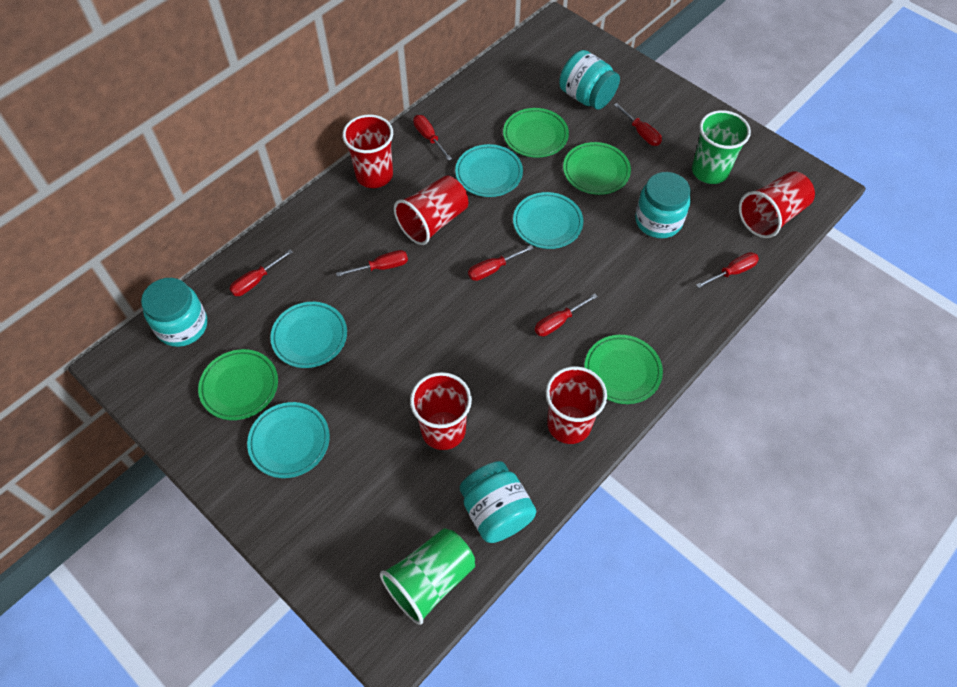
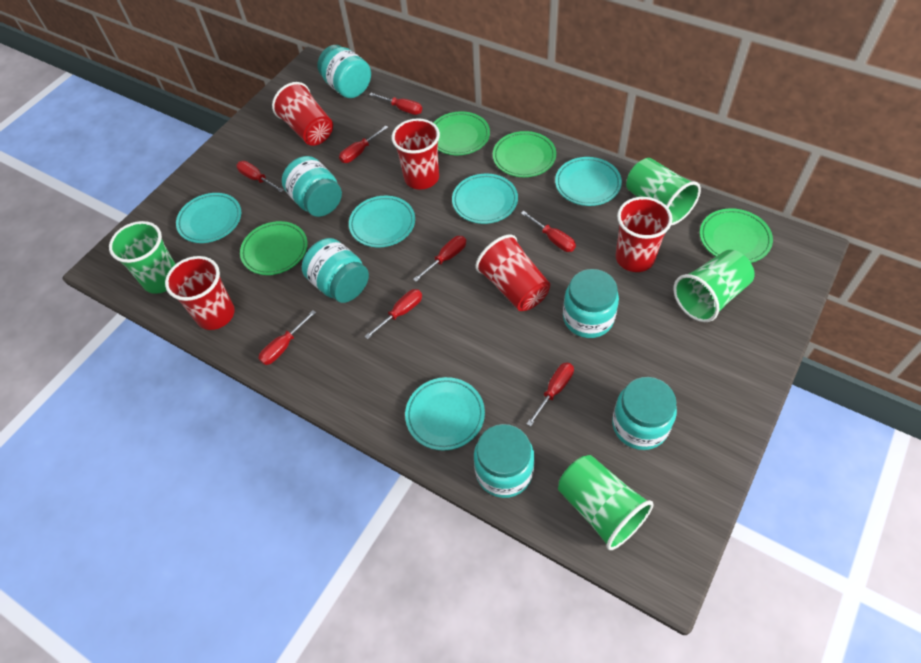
green cup: [380,528,475,625] [692,110,751,184] = 2 -> [109,221,175,294] [558,455,653,550] [626,158,701,225] [673,250,755,322] = 4
red screwdriver: [229,250,293,296] [336,250,408,277] [413,115,452,161] [468,245,534,281] [535,294,598,336] [614,103,662,146] [696,252,759,288] = 7 -> [236,161,284,192] [258,310,316,365] [339,126,388,163] [364,289,422,339] [369,93,422,115] [413,236,466,282] [521,211,576,252] [527,362,574,427] = 8
turquoise jar: [141,278,207,347] [459,461,536,543] [559,50,620,110] [635,172,691,238] = 4 -> [282,156,342,217] [302,238,369,303] [317,45,371,98] [474,424,535,498] [563,269,619,338] [612,377,677,450] = 6
turquoise plate: [247,402,330,478] [270,302,347,368] [455,144,523,197] [513,192,583,249] = 4 -> [176,193,241,243] [349,196,415,247] [405,377,485,450] [452,173,518,224] [555,157,622,206] = 5

